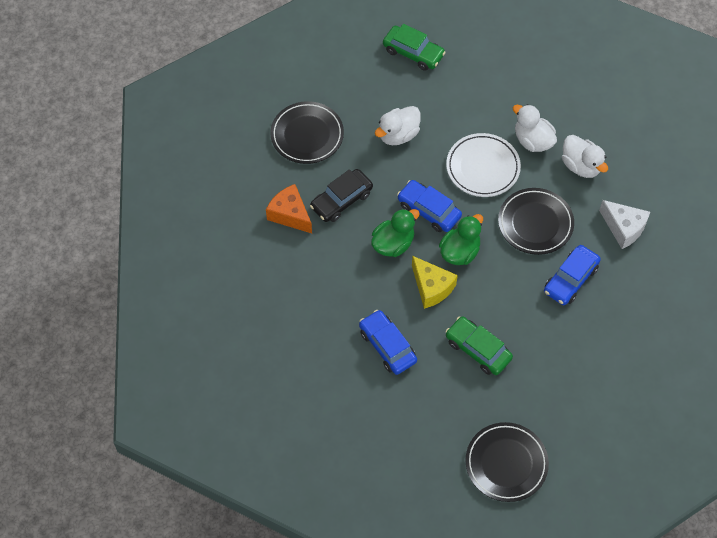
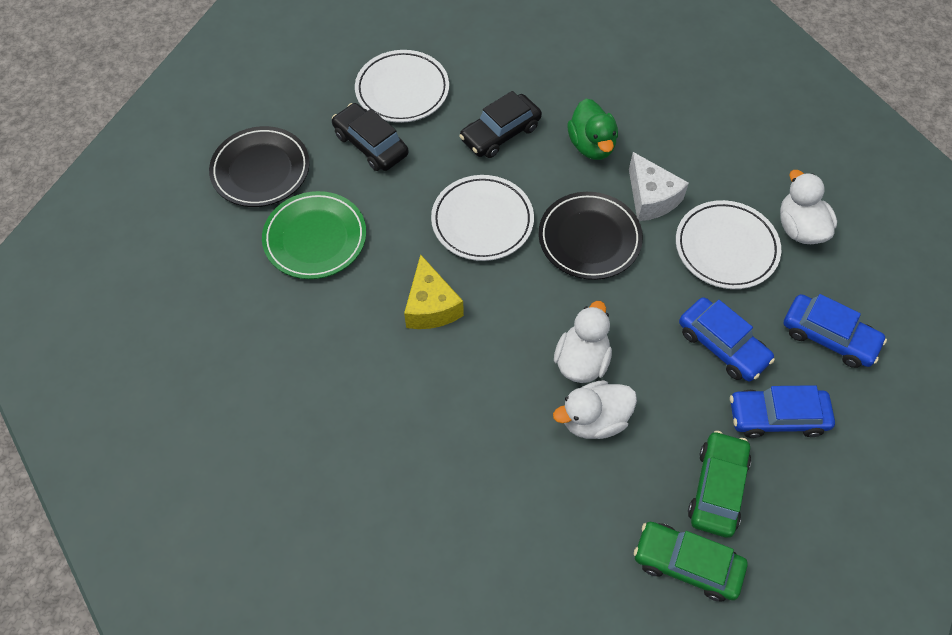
black car: [310,169,373,222] = 1 -> [332,103,409,171] [459,91,542,158] = 2
black plate: [270,101,344,164] [465,422,549,502] [498,188,574,255] = 3 -> [209,126,310,207] [538,192,643,280] = 2
green duck: [371,209,420,257] [439,214,483,265] = 2 -> [567,99,618,160] = 1
green plate: none = 0 -> [262,191,366,279] = 1
orange cheese: [266,184,312,233] = 1 -> none = 0
white plate: [446,133,521,197] = 1 -> [355,50,449,123] [431,175,534,261] [676,200,781,289] = 3

